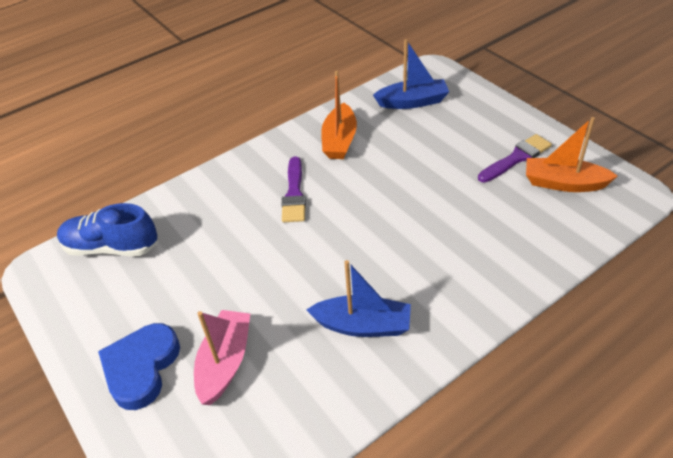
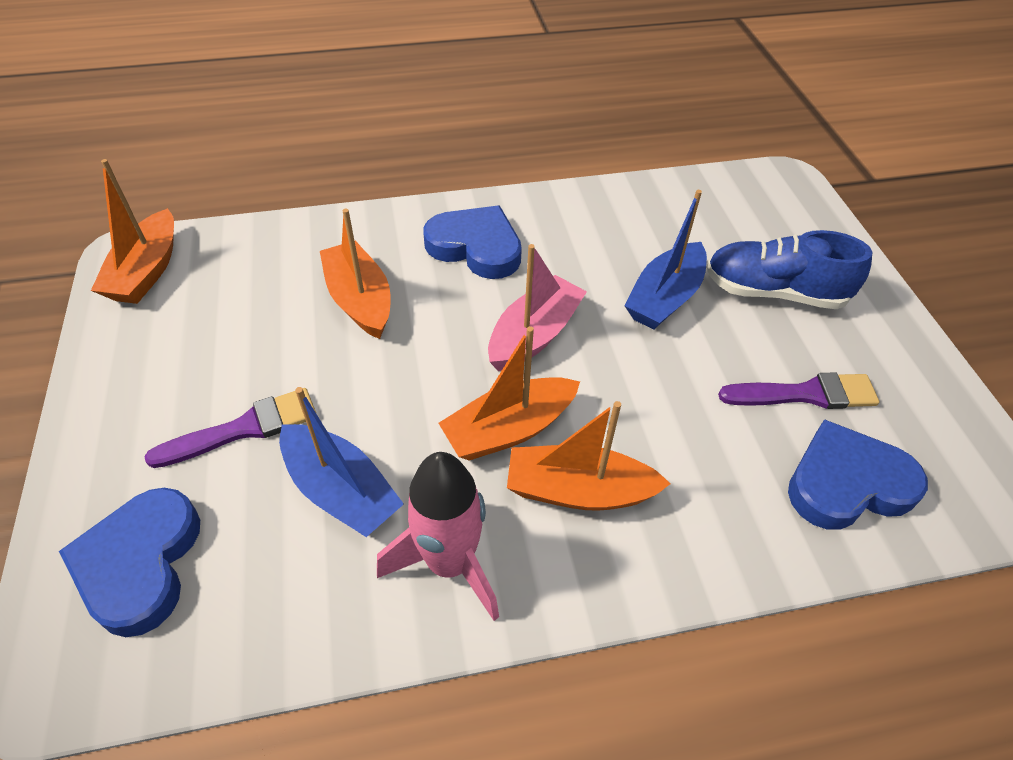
blue heart: [98,323,180,410] = 1 -> [59,488,200,637] [423,206,522,279] [788,419,928,530] = 3
orange boat: [321,71,357,159] [526,117,618,192] = 2 -> [91,159,174,304] [320,209,391,339] [438,326,580,461] [507,401,671,511] = 4
pink rocket: none = 0 -> [377,452,499,621] = 1

